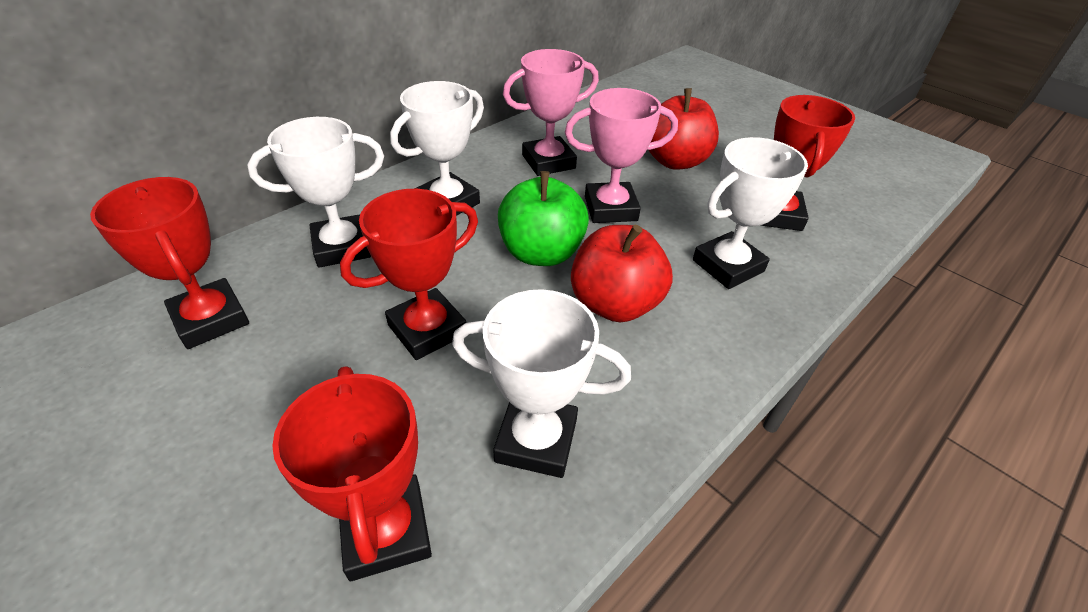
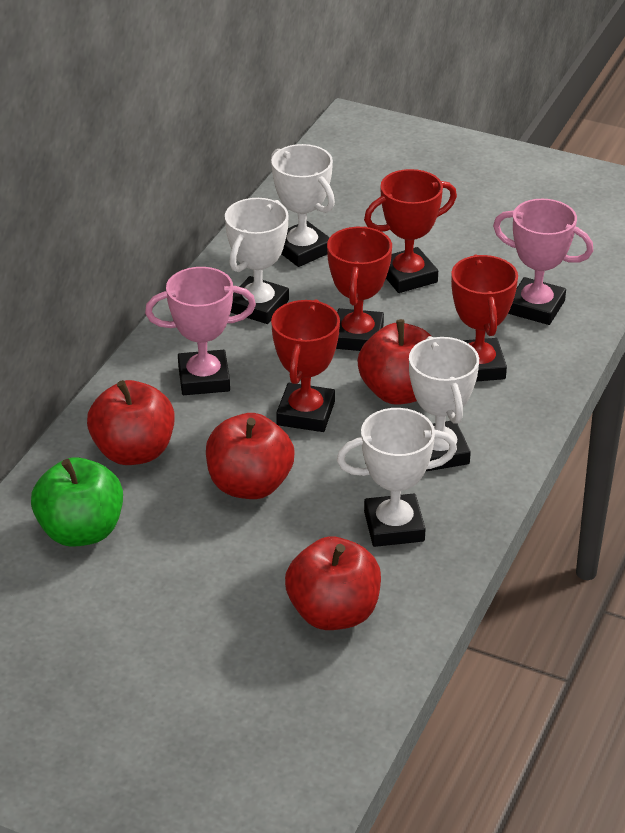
red apple: [571,225,673,322] [649,88,719,169] = 2 -> [87,380,175,465] [206,413,295,499] [285,536,381,630] [358,319,432,405] = 4

